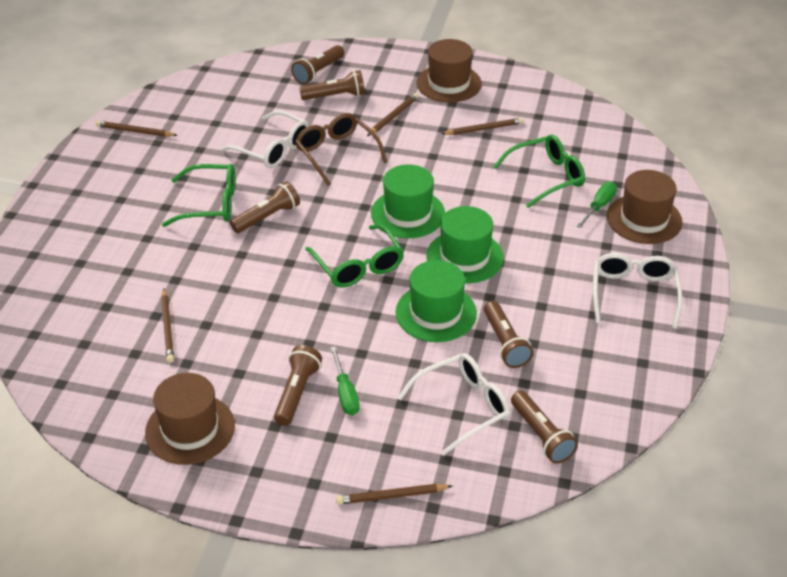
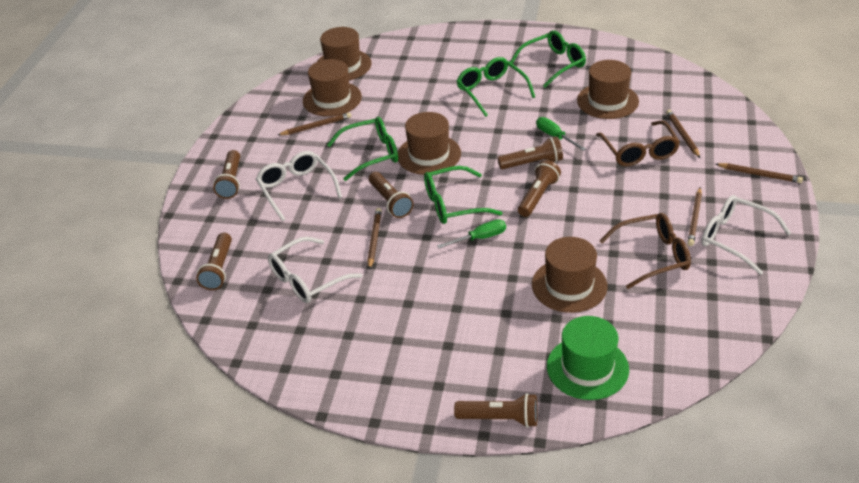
brown glasses: [295,113,387,186] = 1 -> [596,120,680,166] [600,213,691,289] = 2
brown hat: [145,373,235,465] [416,39,482,102] [607,170,682,244] = 3 -> [303,59,362,116] [317,27,372,80] [398,112,461,175] [532,237,607,313] [577,60,639,119] = 5
green glasses: [162,164,235,227] [305,224,404,287] [493,135,585,208] = 3 -> [327,117,398,181] [424,166,502,224] [456,57,535,117] [510,31,586,88] = 4
green hat: [371,164,445,238] [395,260,477,342] [426,206,504,283] = 3 -> [547,316,629,400] = 1

